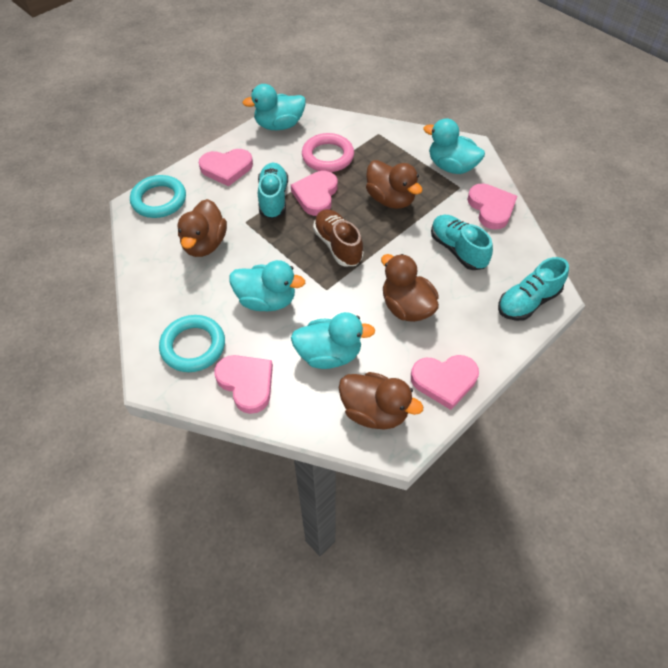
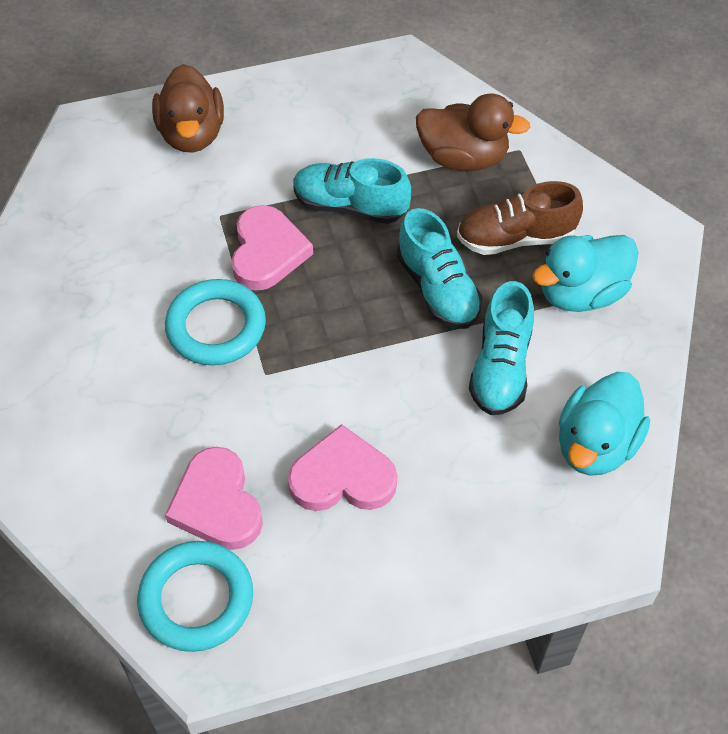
brown duck: [177,199,227,257] [339,372,423,429] [366,160,423,209] [381,254,439,322] = 4 -> [152,64,224,153] [416,93,530,171] = 2
pink heart: [198,149,253,187] [214,355,273,414] [291,171,337,216] [411,355,479,410] [467,183,517,230] = 5 -> [165,447,263,550] [231,205,313,291] [288,424,397,511] = 3
pink ring: [302,133,354,172] = 1 -> none = 0
turquoise duck: [229,260,305,311] [243,84,306,130] [291,312,376,369] [423,118,485,174] = 4 -> [532,235,639,312] [559,372,650,476] = 2

